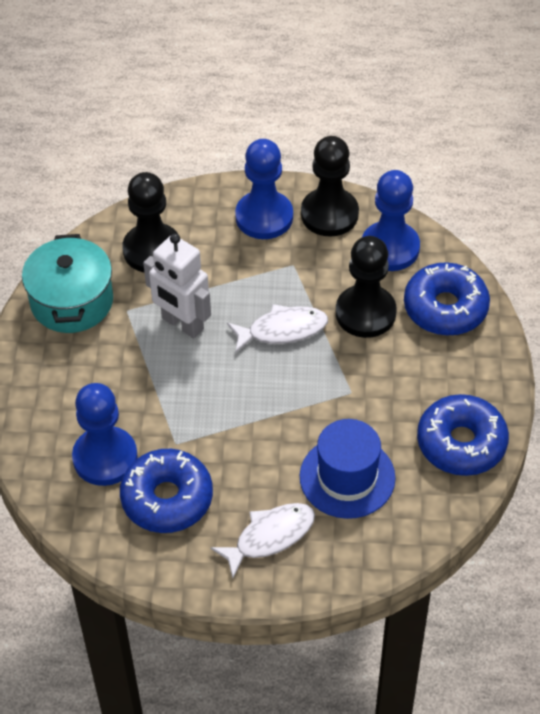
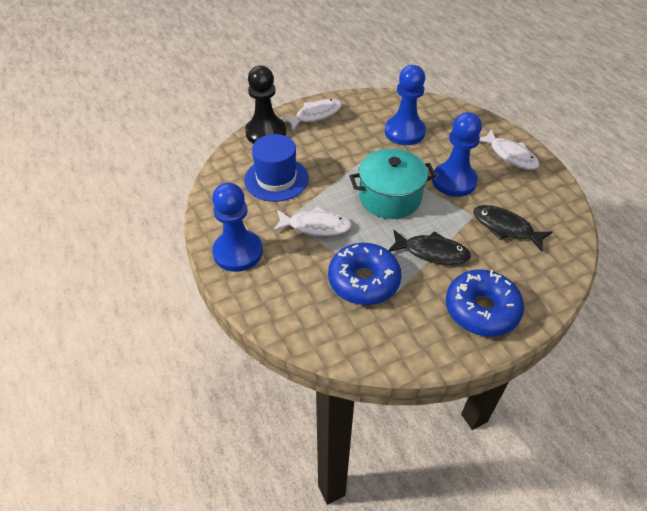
black fish: none = 0 -> [388,230,471,265] [473,205,553,251] = 2
black pawn: [122,172,179,272] [301,136,359,237] [336,236,397,338] = 3 -> [245,66,286,144] = 1
blue donut: [120,449,213,533] [404,262,490,336] [417,394,509,476] = 3 -> [328,243,401,305] [446,269,524,337] = 2
white fish: [211,503,315,578] [227,304,328,353] = 2 -> [273,207,352,236] [280,99,342,131] [479,129,540,170] = 3
white robot: [143,233,211,338] = 1 -> none = 0

